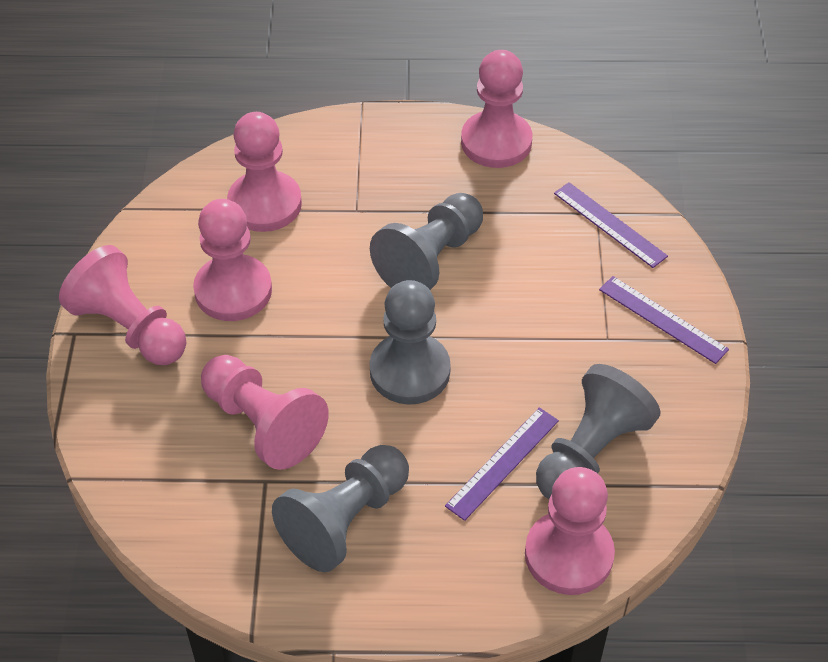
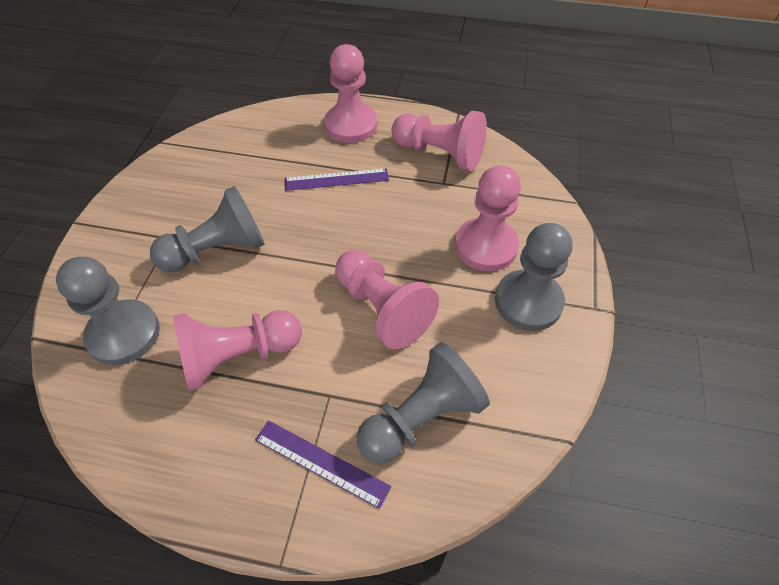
pink pawn: [59,245,186,365] [193,199,272,321] [201,355,329,470] [227,112,302,232] [461,50,532,168] [525,467,615,595] = 6 -> [173,310,302,391] [324,44,377,143] [335,250,439,349] [391,111,487,171] [455,165,521,271] = 5
purple ruler: [445,407,559,521] [554,182,668,268] [599,276,729,364] = 3 -> [255,420,391,509] [285,168,389,191] = 2

